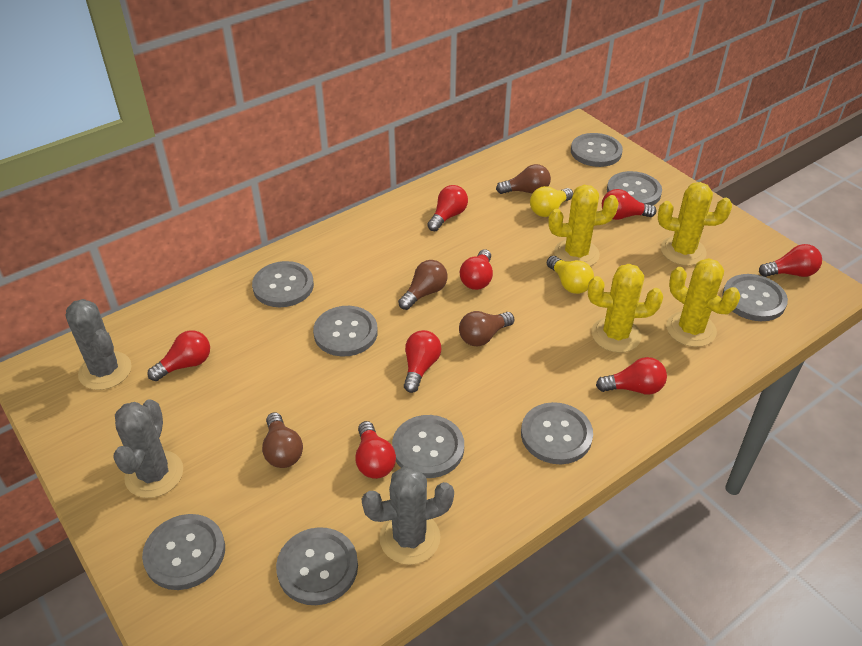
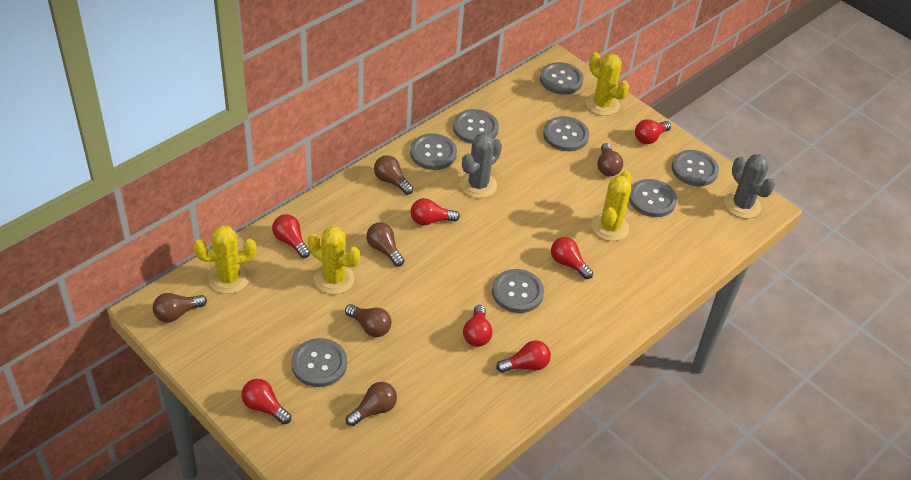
brown light bulb: [262,412,303,468] [398,260,448,310] [459,311,514,346] [496,164,551,194] = 4 -> [153,293,207,323] [345,304,391,337] [346,382,397,426] [366,222,404,267] [374,155,413,195] [597,143,623,176] = 6
grey button: [142,514,225,590] [252,261,314,307] [276,527,358,605] [313,306,378,357] [392,415,464,478] [521,402,593,464] [571,133,623,167] [607,171,662,205] [722,274,788,321] = 9 -> [291,338,347,387] [410,133,457,170] [453,109,499,144] [492,269,544,313] [540,62,583,95] [543,116,589,151] [629,179,677,217] [672,150,719,186] = 8
grey cactus: [65,299,131,390] [114,399,183,498] [362,466,454,565] = 3 -> [460,133,502,198] [724,154,775,218] = 2
red light bulb: [147,330,210,381] [355,421,396,479] [404,330,441,393] [427,185,468,231] [460,249,493,290] [596,357,667,395] [602,189,656,220] [759,244,822,277] = 8 -> [241,379,291,424] [272,214,310,258] [411,198,460,225] [463,305,493,347] [496,340,551,373] [551,237,593,279] [635,119,671,144] = 7
yellow light bulb: [530,186,573,217] [547,256,594,294] = 2 -> none = 0

